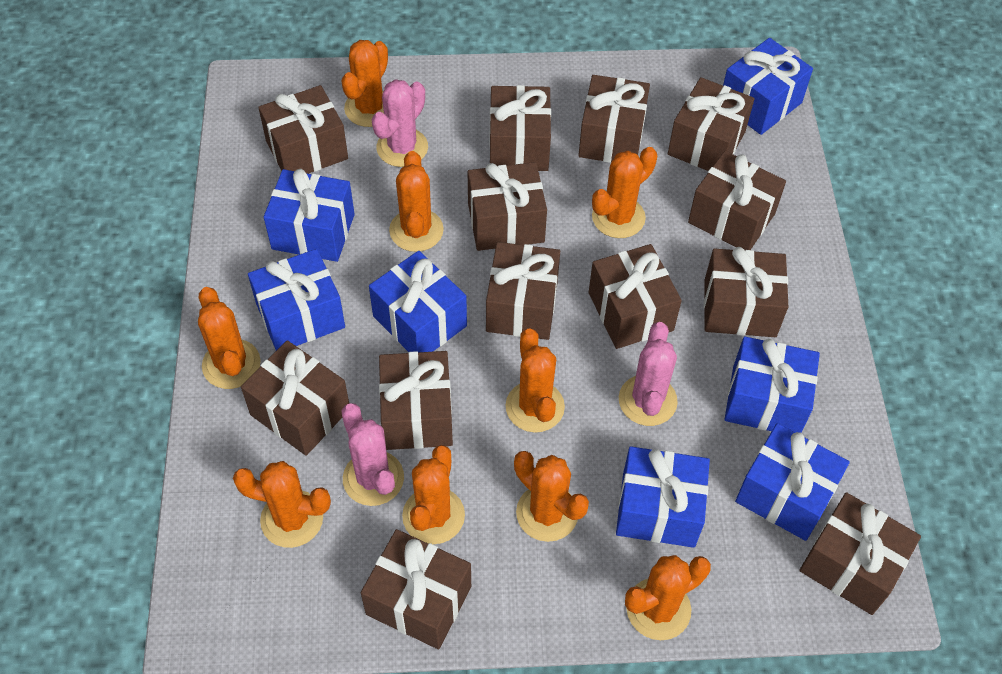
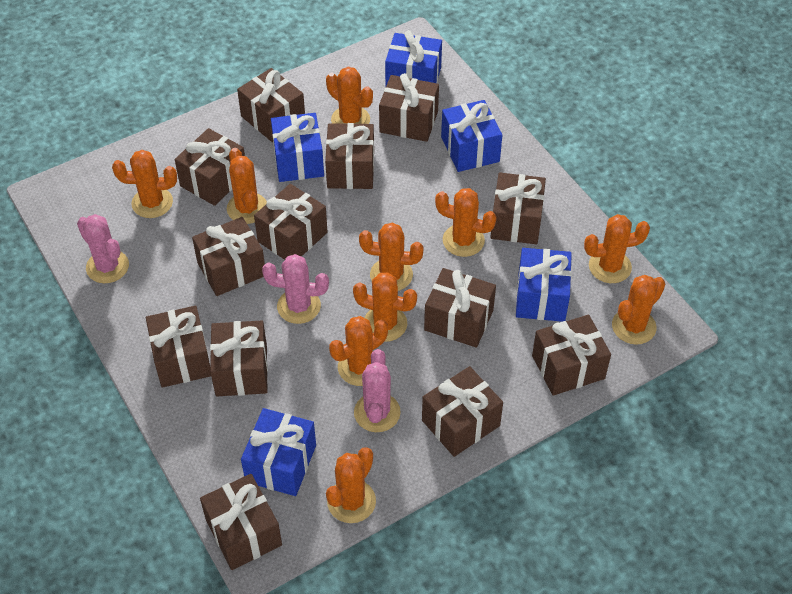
blue gift: [248,249,345,351] [264,169,355,262] [369,251,467,352] [616,446,710,548] [723,38,813,135] [724,337,820,433] [735,423,850,541] = 7 -> [241,408,316,496] [271,113,324,182] [385,30,442,87] [441,100,502,172] [516,248,572,322] = 5
orange cactus: [198,287,261,389] [233,461,331,548] [341,40,388,127] [389,151,444,252] [402,445,465,544] [506,328,565,433] [514,451,589,542] [592,147,657,238] [625,555,711,640] = 9 -> [112,150,177,218] [227,148,267,224] [326,67,373,124] [326,447,376,523] [329,316,388,386] [353,272,417,342] [359,223,424,291] [435,188,497,257] [584,214,650,283] [612,275,665,345] = 10

